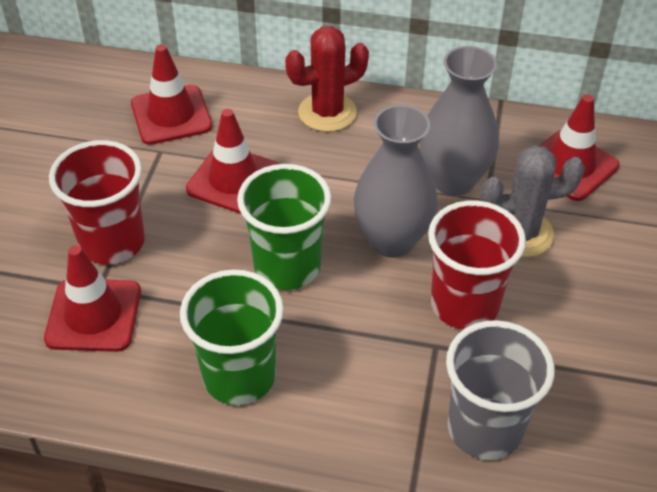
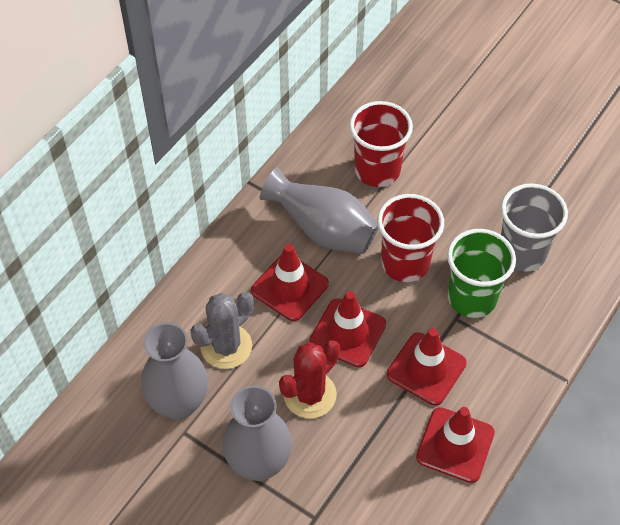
green cup: [180,269,284,405] [237,164,332,290] = 2 -> [447,229,516,318] = 1
grey vase: [354,105,438,258] [420,46,499,196] = 2 -> [141,322,208,420] [222,385,292,481] [260,167,379,254] = 3

